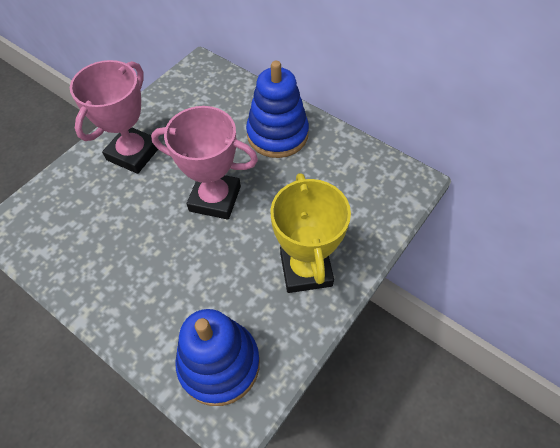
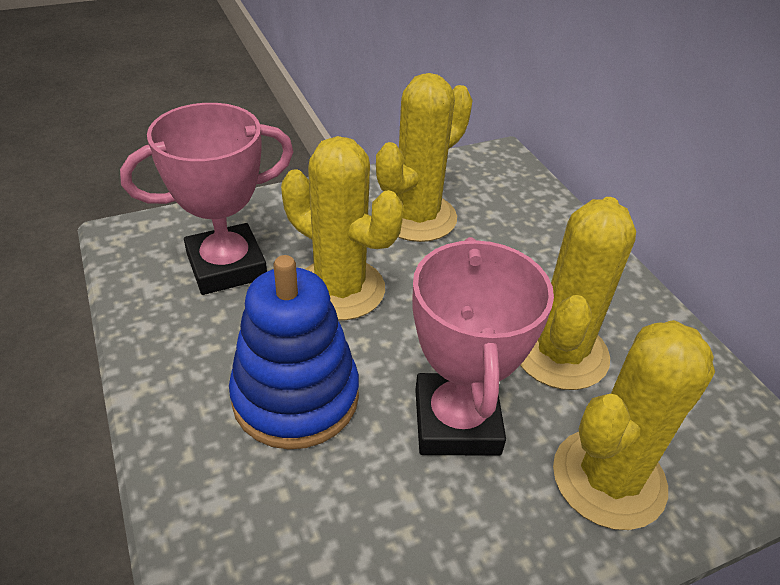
blue stacking toy: [176,309,260,406] [246,61,309,158] = 2 -> [229,255,359,450] = 1
yellow cactus: none = 0 -> [281,136,403,320] [376,73,473,242] [520,197,636,390] [553,320,715,530] = 4
yellow trophy: [270,173,351,293] = 1 -> none = 0

